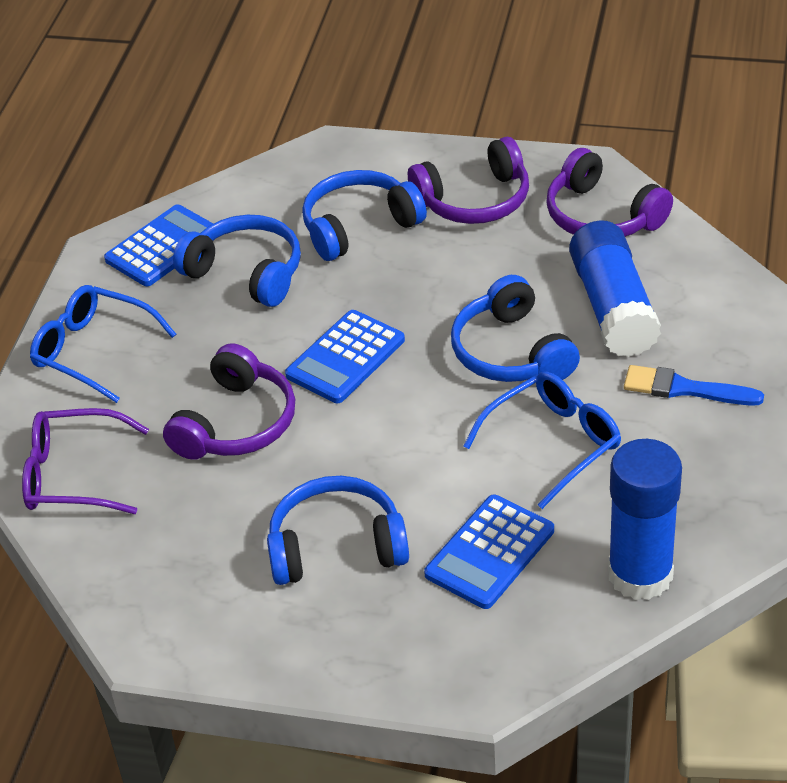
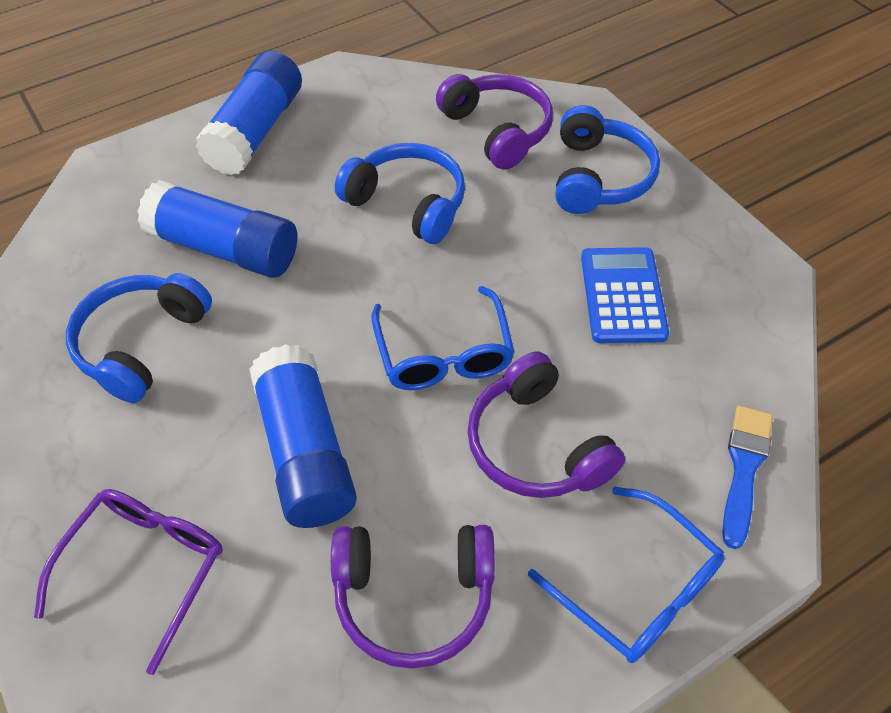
blue calculator: [104,204,215,286] [285,310,405,403] [424,495,554,609] = 3 -> [581,247,669,343] = 1
blue glue stick: [569,220,661,357] [608,439,682,600] = 2 -> [137,180,297,278] [195,51,302,176] [249,344,357,528] = 3
blue headphones: [173,215,301,307] [267,476,409,585] [302,170,427,261] [451,275,580,382] = 4 -> [66,273,212,403] [335,143,465,244] [555,105,660,214] = 3

